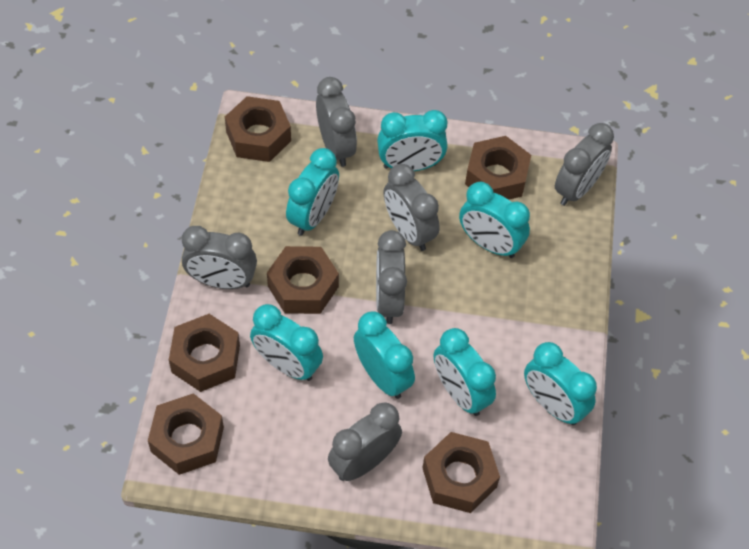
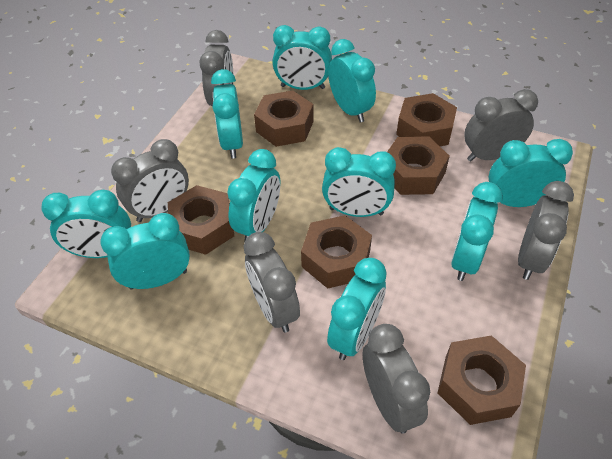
turquoise clock: [250,304,323,381] [286,148,339,236] [354,311,415,399] [377,110,447,171] [434,328,496,416] [459,182,530,258] [524,342,597,425] = 7 -> [41,190,131,258] [100,213,190,290] [211,69,243,159] [227,149,280,243] [273,25,332,90] [322,147,396,217] [327,258,387,360] [328,39,376,123] [451,182,503,281] [489,139,573,207] = 10

